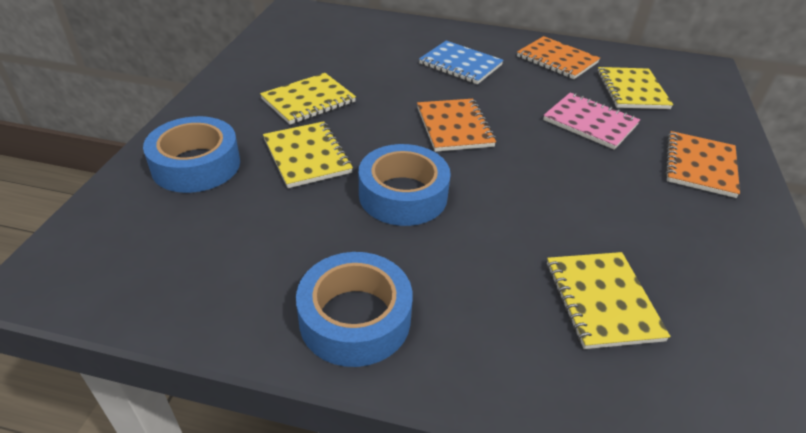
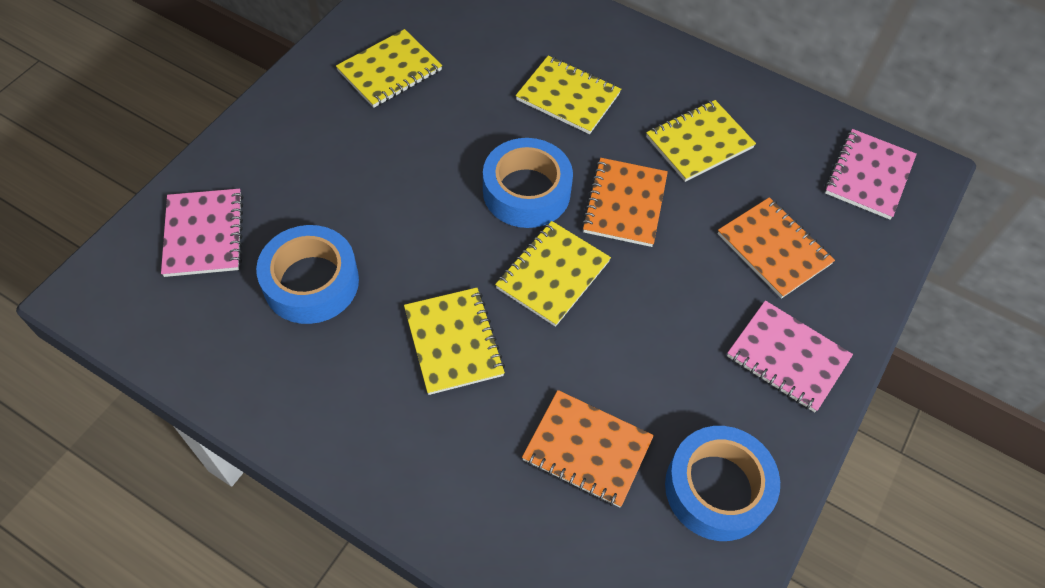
blue notebook: [419,40,504,84] = 1 -> none = 0
pink notebook: [543,92,640,150] = 1 -> [161,189,244,277] [727,300,853,412] [825,129,917,220] = 3
yellow notebook: [260,73,356,125] [263,121,353,188] [546,252,671,349] [597,67,673,109] = 4 -> [336,29,442,108] [404,288,505,395] [495,221,611,327] [516,55,621,134] [646,100,756,182] = 5

